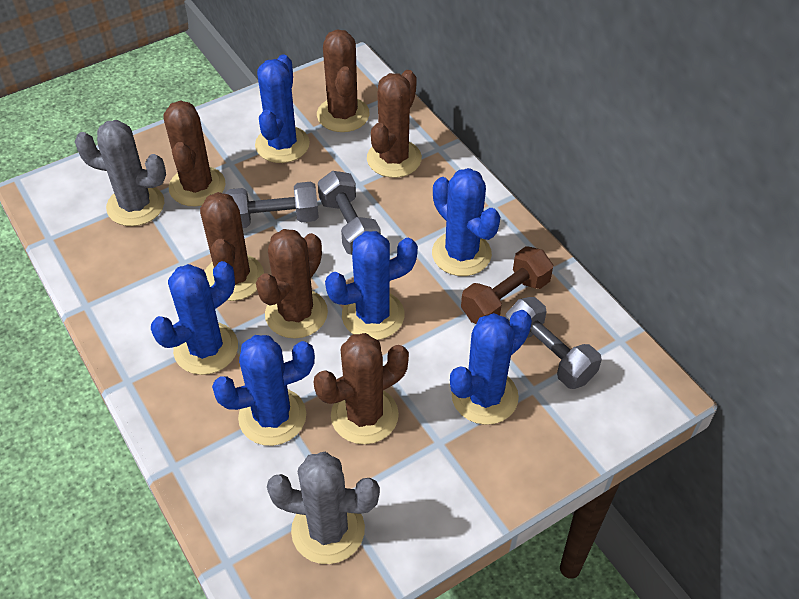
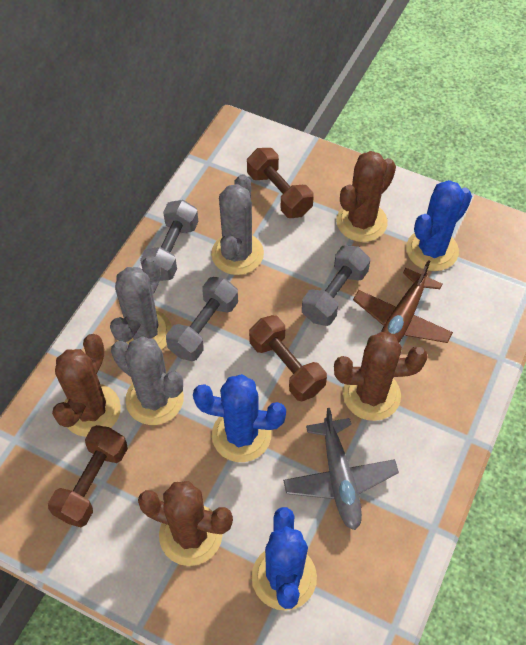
blue cactus: [151,261,238,375] [212,335,315,446] [255,54,310,163] [325,231,418,340] [432,168,500,276] [450,310,532,425] = 6 -> [193,374,286,462] [252,507,317,611] [406,180,472,271] = 3
brown cactus: [164,100,226,207] [200,192,264,301] [256,229,328,339] [314,333,409,444] [317,29,370,132] [367,70,422,178] = 6 -> [52,334,121,437] [138,481,233,566] [334,332,428,421] [336,151,396,242] = 4
brown dumbbell: [461,246,553,324] = 1 -> [48,425,128,527] [247,148,314,218] [249,315,327,401] = 3
brown plane: none = 0 -> [353,260,453,343] = 1
grey cactus: [75,120,166,226] [267,452,380,564] = 2 -> [110,256,172,350] [111,336,184,425] [211,174,264,275] = 3
grey plane: none = 0 -> [283,408,399,530] = 1

